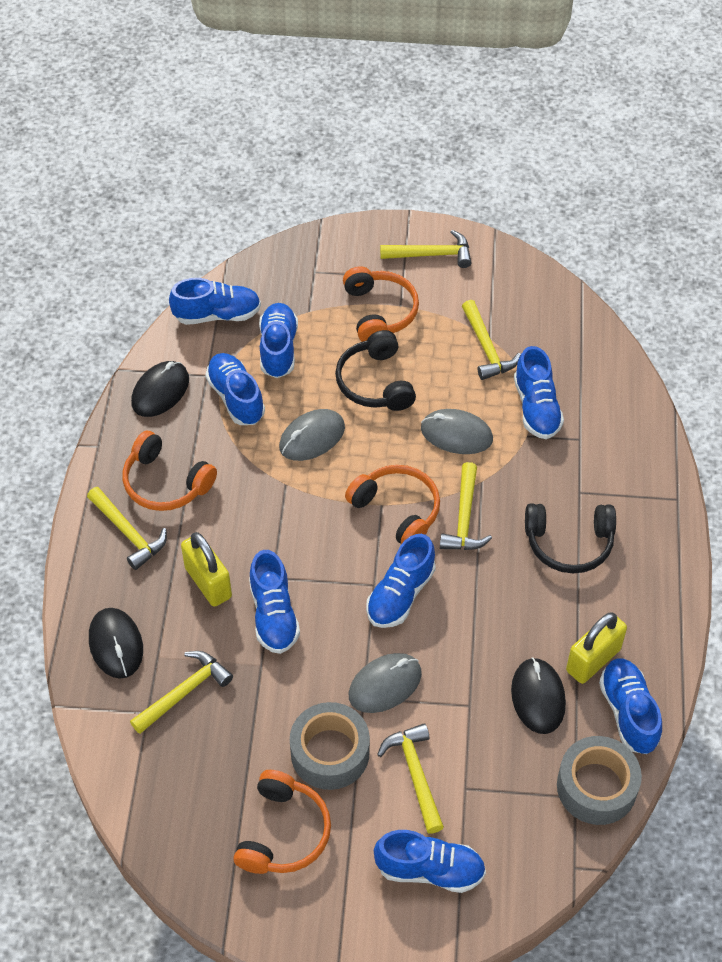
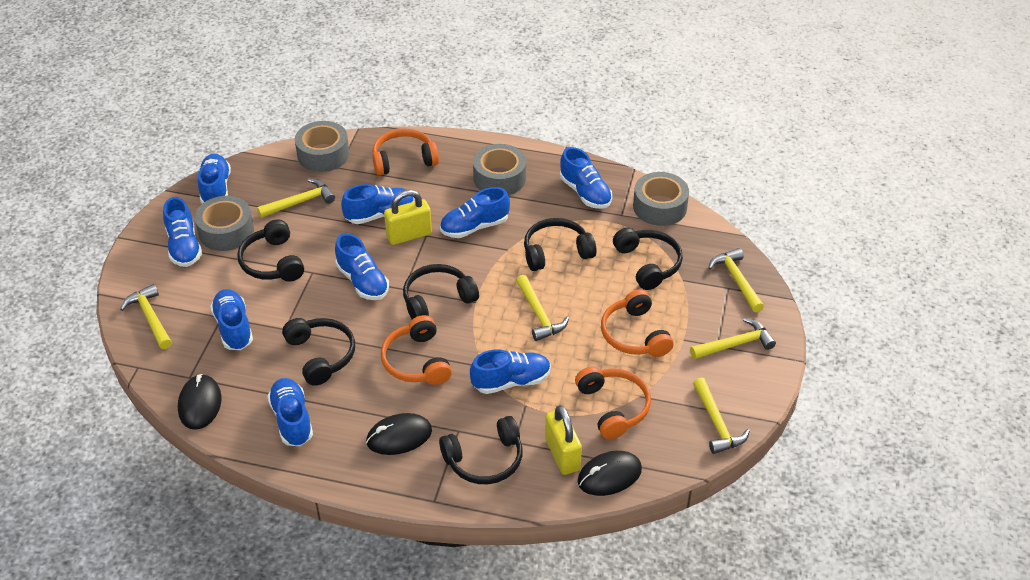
black headphones: [335,330,416,411] [525,503,616,573] = 2 -> [237,219,304,282] [282,318,355,386] [403,264,479,319] [439,416,523,484] [524,218,597,271] [613,228,683,290] = 6
blue shoe: [169,278,261,325] [205,353,265,425] [249,550,300,654] [259,303,298,378] [366,534,436,628] [374,830,486,893] [514,346,564,439] [599,658,662,754] = 8 -> [163,197,202,267] [198,154,231,204] [210,289,253,350] [267,378,313,446] [335,233,389,300] [341,184,415,224] [440,187,510,238] [470,349,551,394] [560,147,612,209] = 9
grey mouse: [279,409,345,461] [349,653,422,713] [421,409,493,454] = 3 -> none = 0
grey tape: [290,702,370,790] [557,736,642,825] = 2 -> [195,196,254,251] [295,121,349,172] [473,144,526,195] [633,172,689,226] = 4

